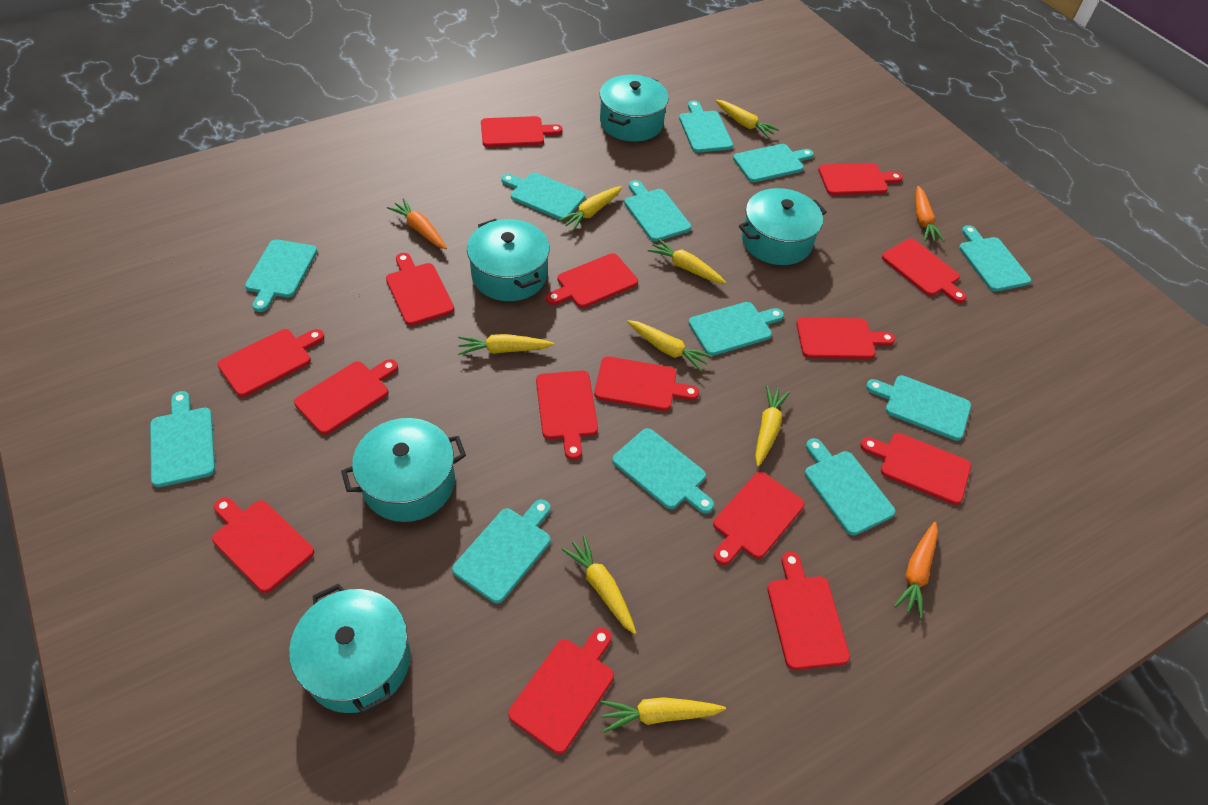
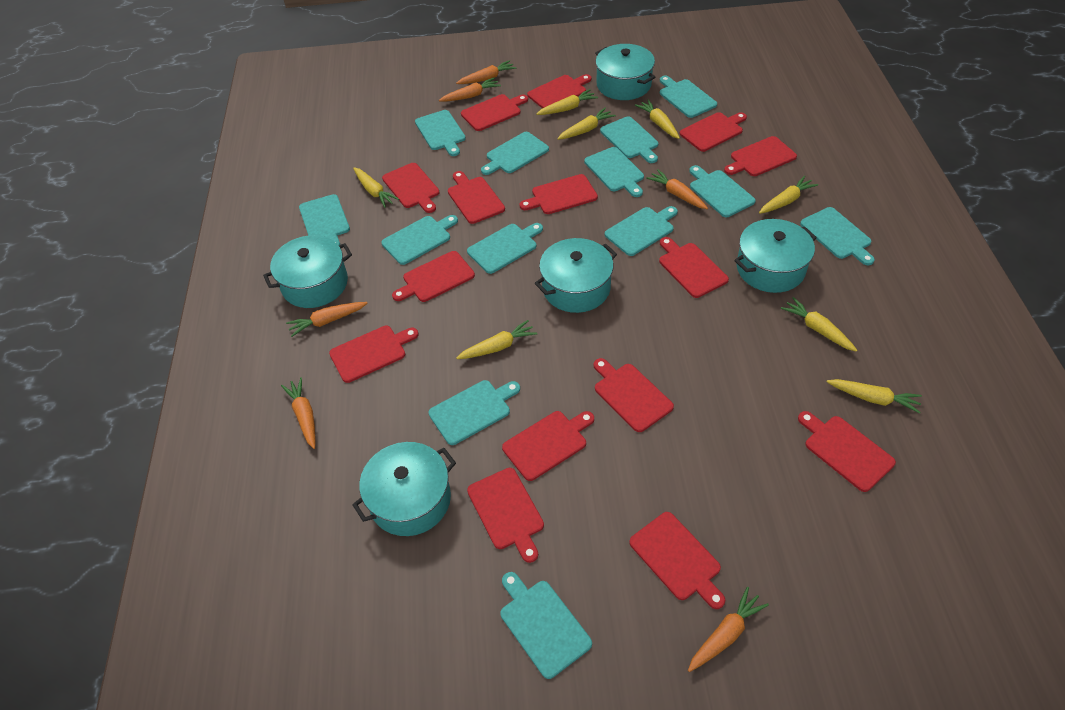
orange carrot: [387,198,447,249] [894,522,938,619] [916,186,945,242] = 3 -> [281,377,316,449] [286,302,368,337] [439,77,501,102] [456,60,517,84] [646,169,708,209] [688,587,769,672] = 6
turquoise cutting board: [150,391,215,487] [245,239,317,312] [452,500,551,603] [501,172,585,219] [612,428,714,514] [624,180,691,242] [679,100,733,153] [688,302,784,356] [733,144,814,182] [805,438,896,535] [866,375,971,441] [959,225,1031,292] = 12 -> [299,194,350,245] [381,215,458,265] [415,110,466,156] [428,380,520,445] [467,223,543,274] [481,132,549,175] [500,572,592,679] [584,147,644,197] [600,116,658,163] [605,206,678,256] [660,76,717,118] [689,165,756,217] [800,207,875,265] = 13

